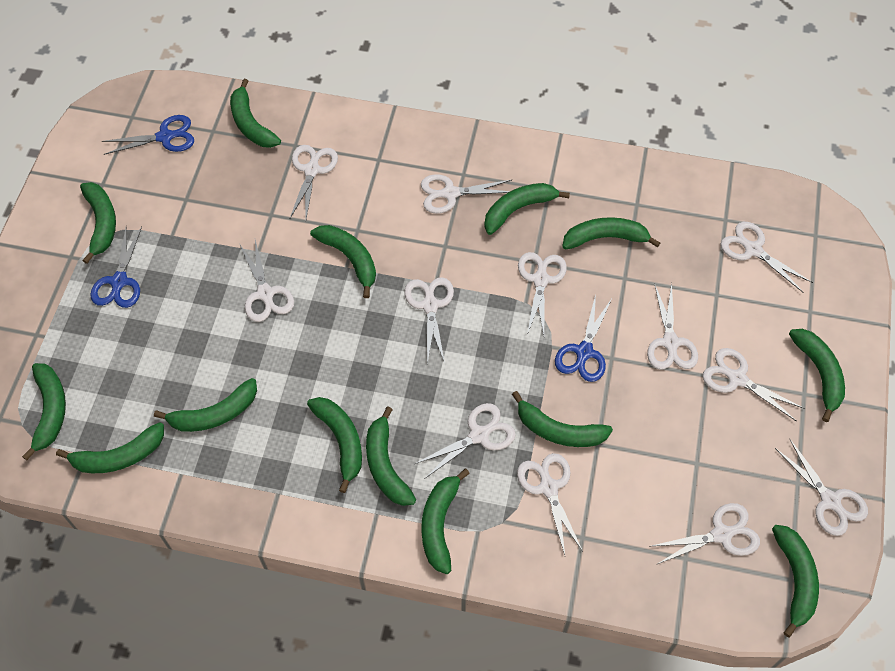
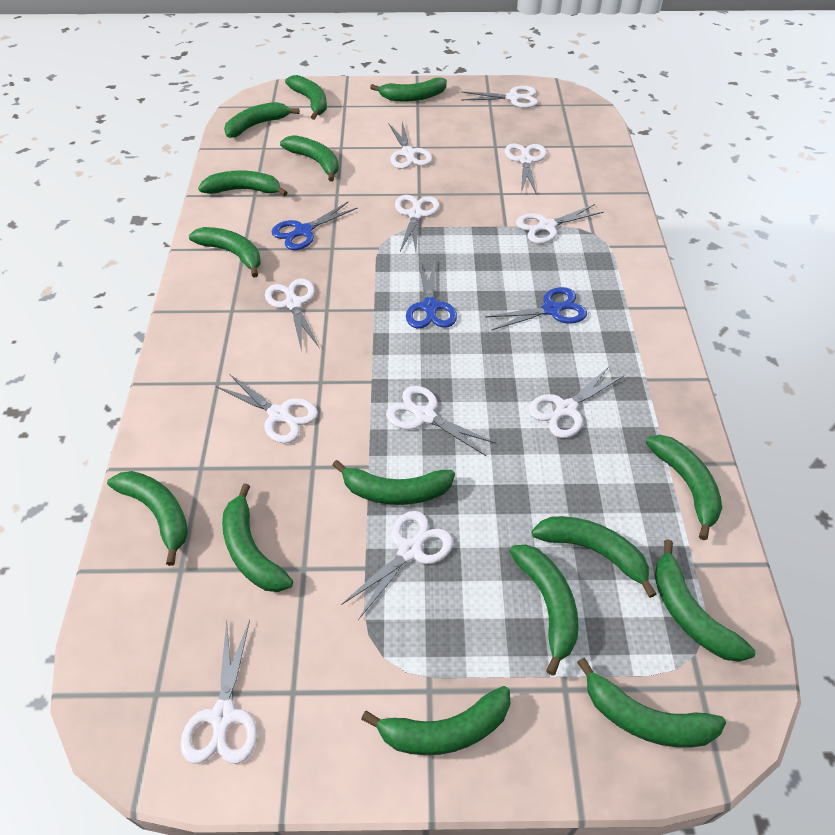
green banana: [22,363,66,460] [56,422,164,473] [80,182,116,264] [154,378,257,432] [230,79,281,148] [307,397,362,493] [310,225,376,298] [366,406,416,506] [421,469,470,574] [484,183,570,235] [512,391,613,447] [562,217,660,249] [772,525,819,638] [789,329,845,422] = 14 -> [107,471,188,566] [189,227,261,277] [198,170,288,196] [222,483,293,592] [224,102,300,138] [280,135,339,182] [285,75,327,120] [332,460,455,505] [361,686,510,755] [370,78,447,102] [509,544,578,676] [531,516,656,598] [577,658,726,747] [646,435,722,540] [655,539,756,662] = 15
white scissors: [240,240,294,322] [290,145,338,219] [405,277,454,364] [415,403,516,479] [421,174,512,214] [517,453,583,555] [518,252,567,335] [647,283,698,370] [652,503,760,565] [703,348,805,422] [721,222,813,292] [775,438,868,536] = 12 -> [180,620,257,764] [216,374,318,443] [265,279,319,352] [341,511,453,620] [386,386,497,456] [389,122,432,169] [395,195,440,252] [461,86,537,108] [505,144,546,195] [516,204,604,244] [529,366,625,438] = 11

